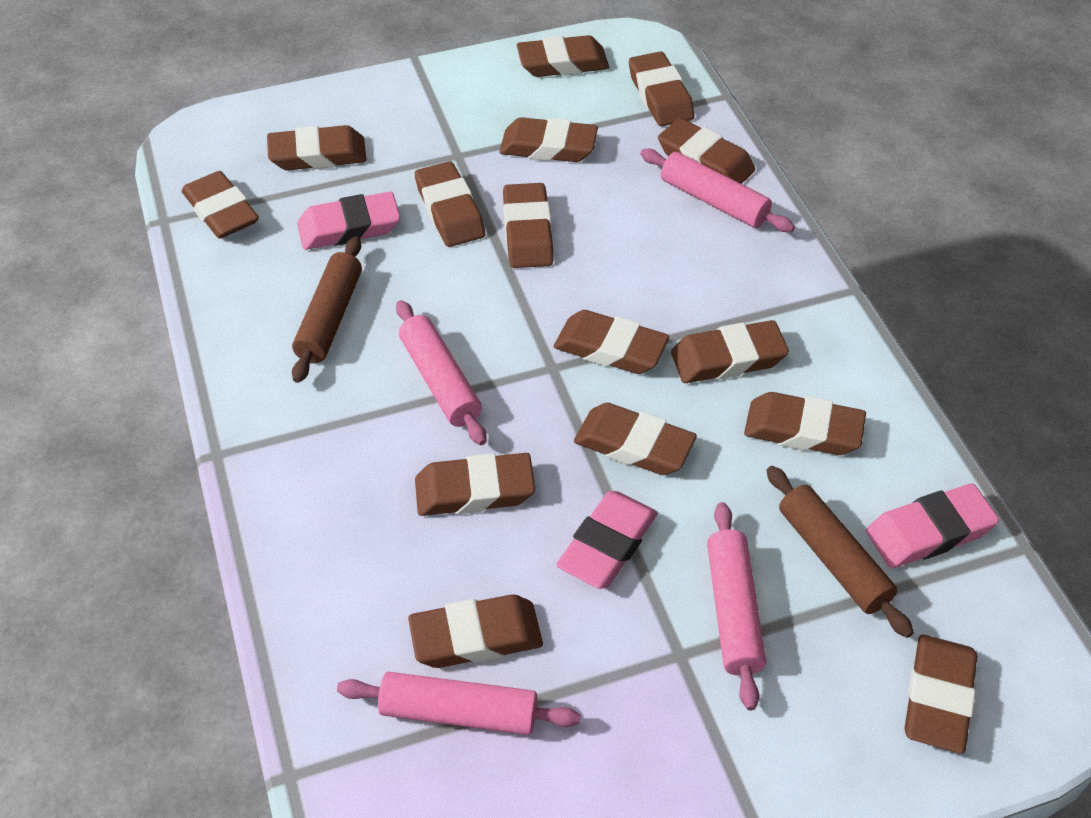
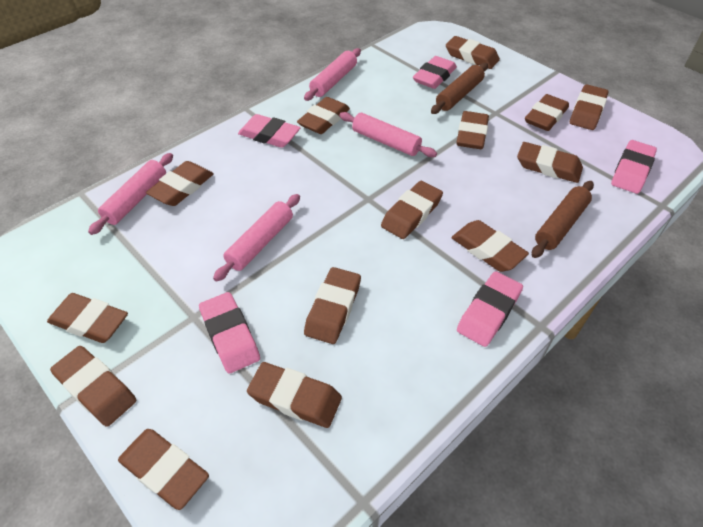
brown eraser: [182,171,259,239] [267,125,367,170] [408,594,543,668] [415,161,485,247] [415,453,535,516] [499,117,598,162] [503,183,554,268] [517,35,609,77] [554,310,669,374] [574,403,697,475] [629,51,694,126] [658,118,755,184] [671,320,789,383] [744,392,866,455] [904,635,978,753] = 15 -> [47,293,128,343] [50,346,136,427] [118,429,209,510] [146,161,214,206] [247,362,342,428] [297,97,350,134] [304,267,361,344] [381,181,443,239] [446,36,500,69] [451,220,529,272] [456,111,489,149] [517,142,583,183] [525,94,569,131] [570,84,609,130] = 14
pink eraser: [297,192,400,250] [556,491,658,589] [866,484,999,568] = 3 -> [199,292,260,373] [238,114,300,148] [413,56,457,89] [457,271,523,347] [611,140,657,194] = 5

